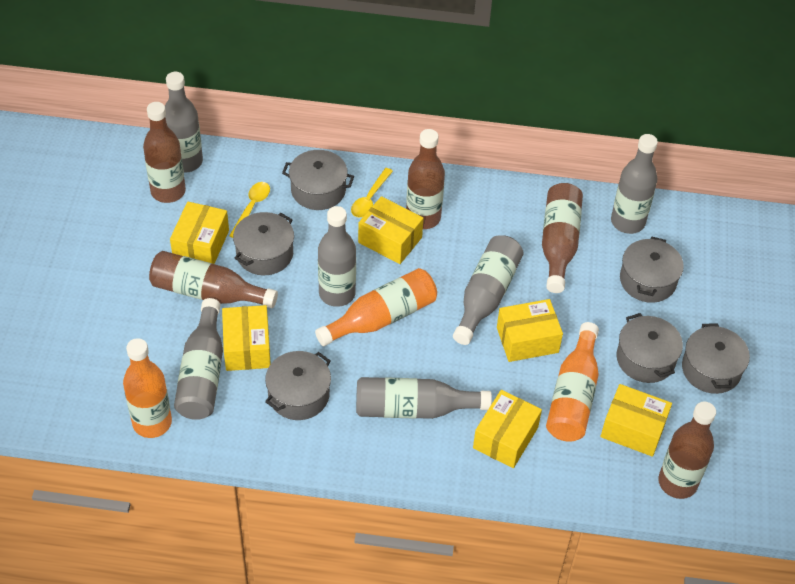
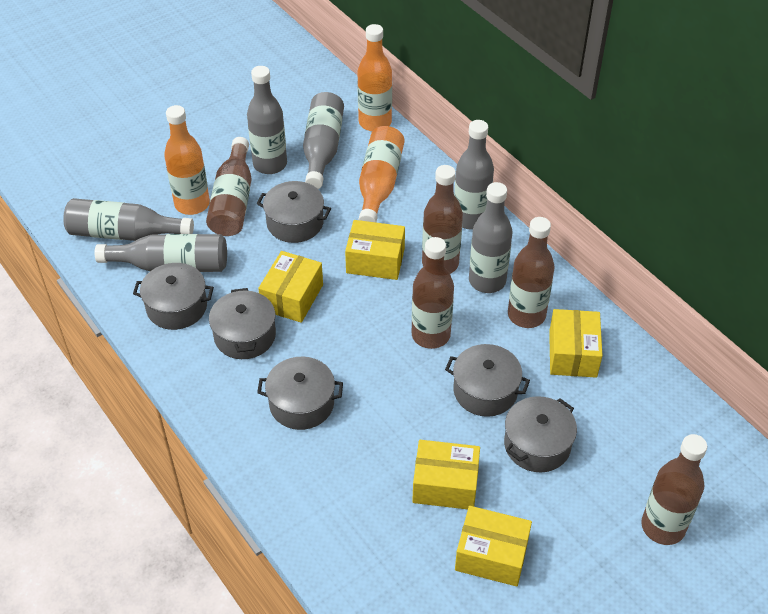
yellow box: [170,202,229,264] [222,305,271,371] [358,196,424,264] [473,390,542,468] [497,299,563,362] [601,384,672,457] = 6 -> [258,251,323,323] [345,220,405,280] [412,440,480,509] [455,506,532,586] [549,309,603,378] = 5
yellow spoon: [229,182,270,238] [351,168,393,217] = 2 -> none = 0

